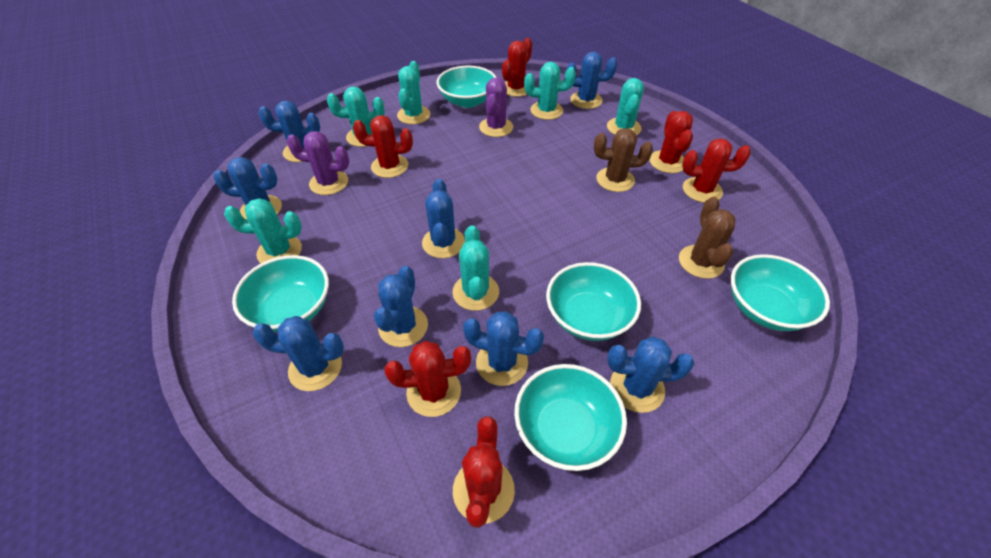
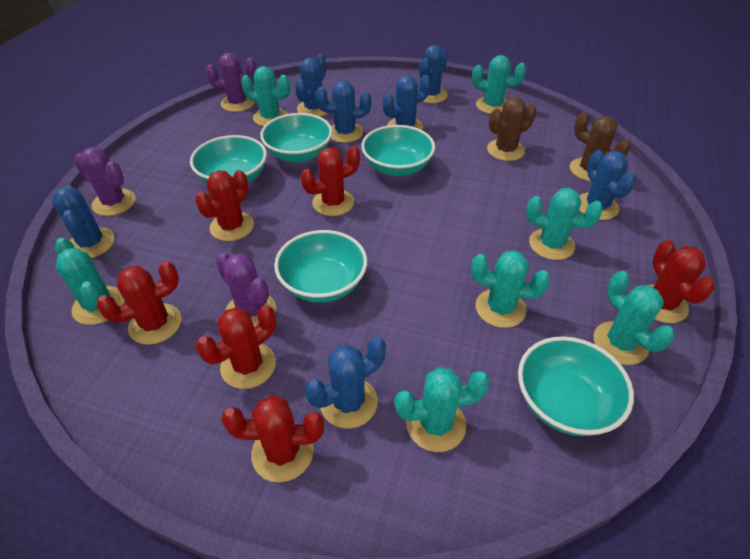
blue cactus: [213,157,282,219] [253,316,344,391] [258,101,320,162] [374,266,428,347] [422,179,465,258] [463,311,544,386] [566,52,617,109] [607,337,694,413] = 8 -> [52,185,115,258] [295,54,327,117] [305,337,386,429] [316,81,371,143] [383,75,431,130] [418,45,448,103] [579,150,636,220] = 7
purple cactus: [286,131,349,195] [479,78,513,137] = 2 -> [74,147,136,216] [206,53,257,112] [216,253,276,328] = 3
turquoise cactus: [224,198,302,263] [327,86,385,147] [397,61,431,124] [452,225,499,311] [524,62,576,120] [607,78,644,135] = 6 -> [55,238,124,325] [241,66,290,126] [395,367,490,452] [471,250,550,328] [472,55,526,114] [526,188,603,260] [594,271,675,365] = 7

